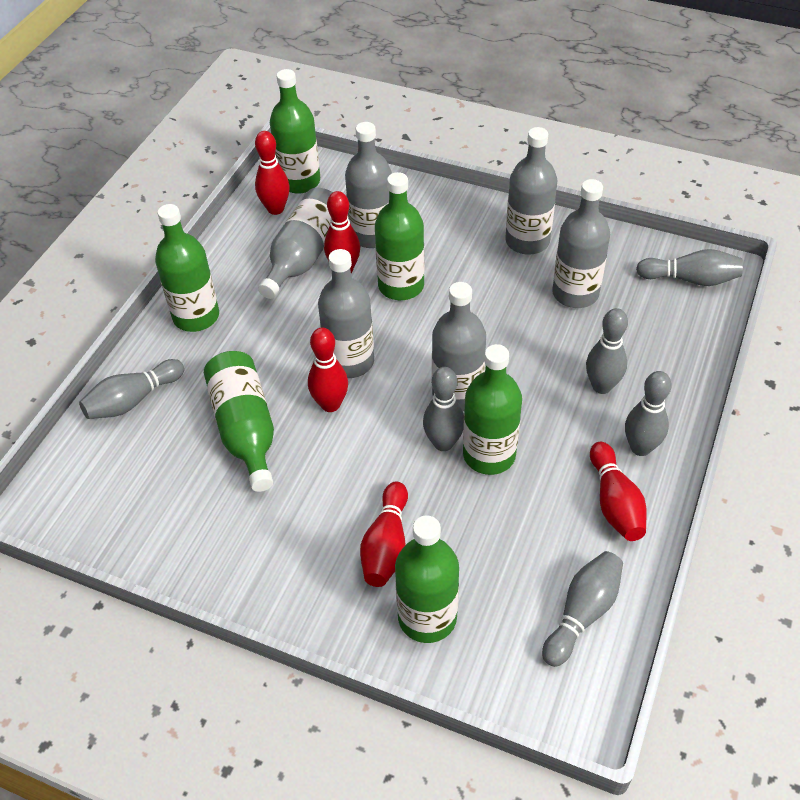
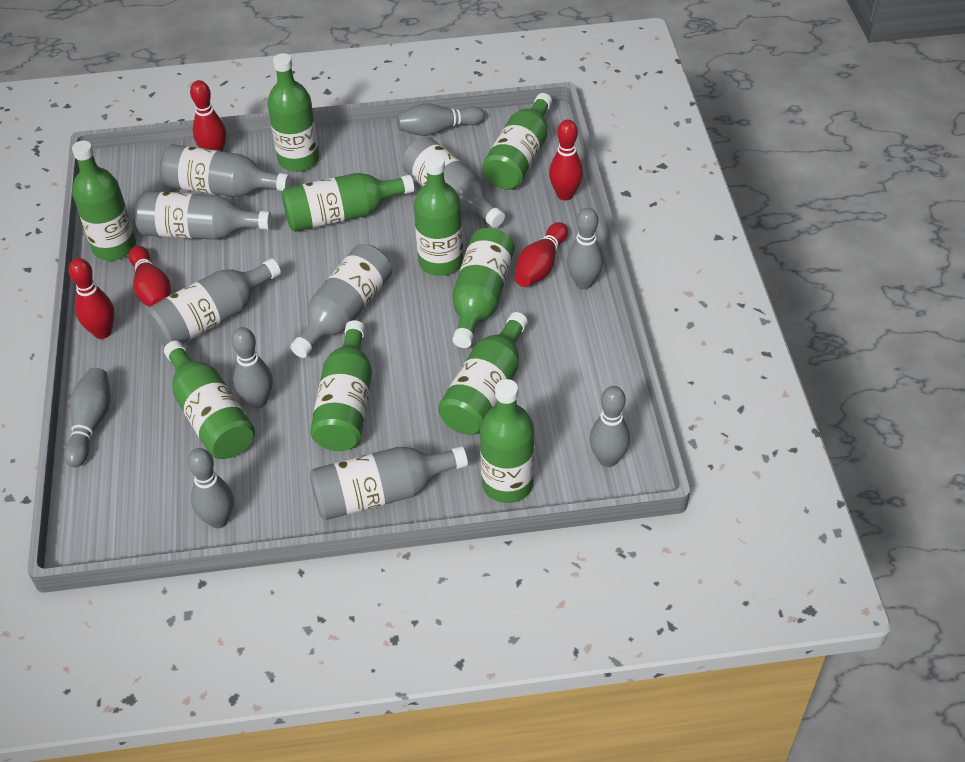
green bottle: [155,204,219,332] [204,351,274,492] [270,69,320,194] [375,172,424,300] [395,515,459,643] [463,344,522,475] = 6 -> [72,141,136,260] [164,341,255,459] [268,53,319,172] [282,173,414,232] [310,320,372,451] [414,155,463,276] [438,312,528,435] [452,228,515,348] [480,379,535,503] [482,93,552,190] = 10

